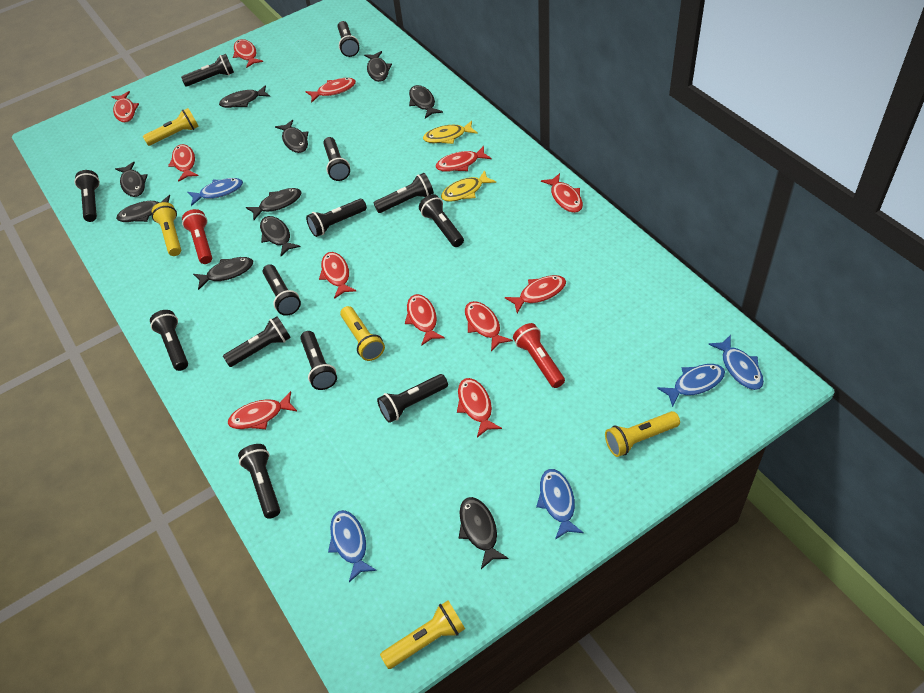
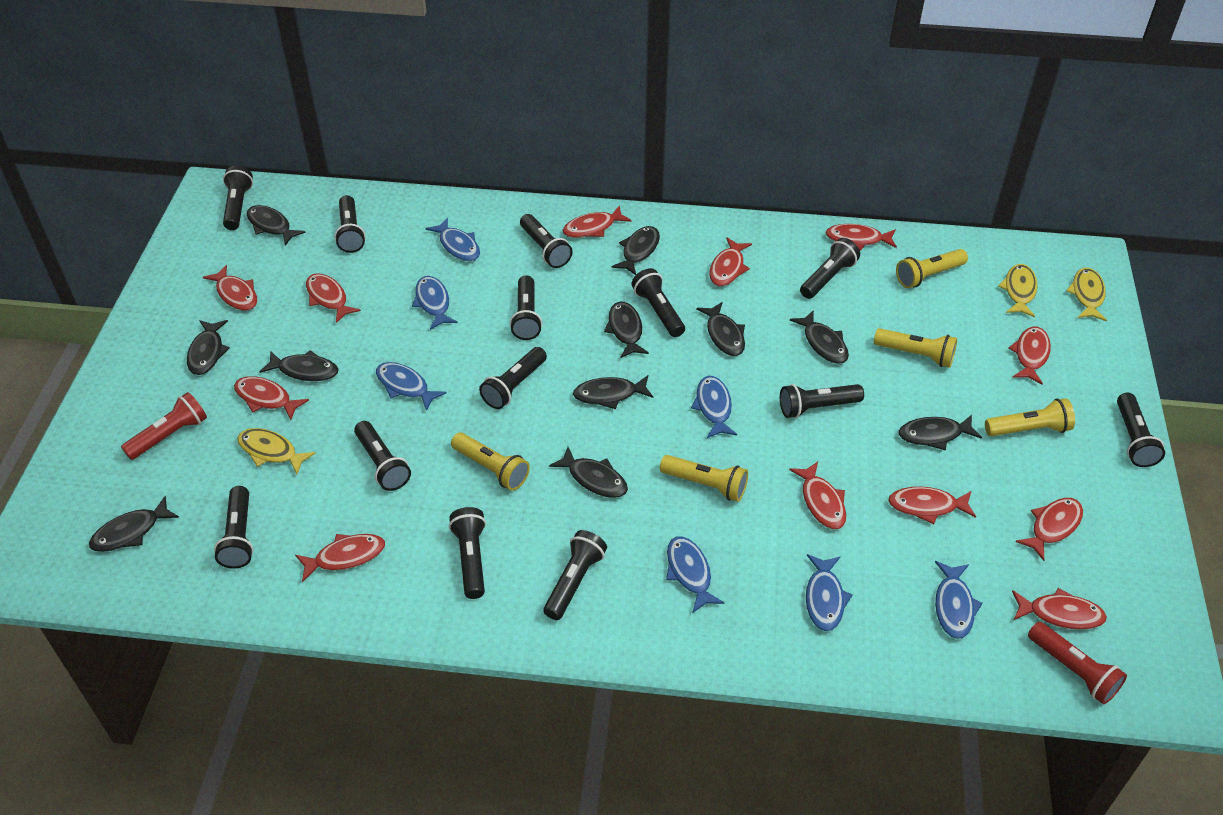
black fish: [115,161,148,197] [116,195,170,222] [193,257,253,290] [219,85,270,108] [246,188,302,220] [260,216,301,256] [275,120,308,153] [364,51,392,82] [409,85,443,119] [459,497,509,569] = 10 -> [89,496,179,552] [187,320,230,375] [247,205,306,245] [259,350,338,381] [549,447,628,498] [573,375,653,409] [604,302,649,358] [611,226,660,275] [696,302,745,356] [790,310,849,364] [899,415,982,450] = 11
blue fish: [188,178,243,206] [328,510,377,582] [536,469,584,540] [657,364,725,407] [708,335,764,390] = 5 -> [376,362,447,411] [412,276,458,330] [425,218,480,261] [666,536,724,613] [691,376,737,438] [806,554,853,631] [935,561,983,639] = 7
yellow fish: [423,121,478,144] [441,170,496,202] = 2 -> [238,428,316,474] [998,264,1038,317] [1066,268,1107,321] = 3

